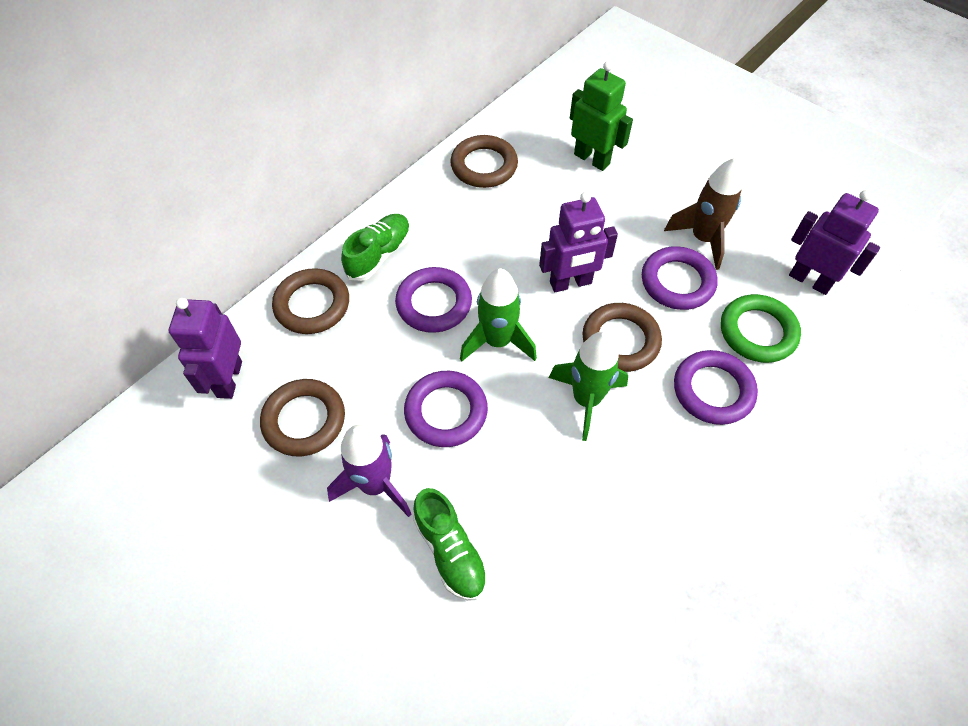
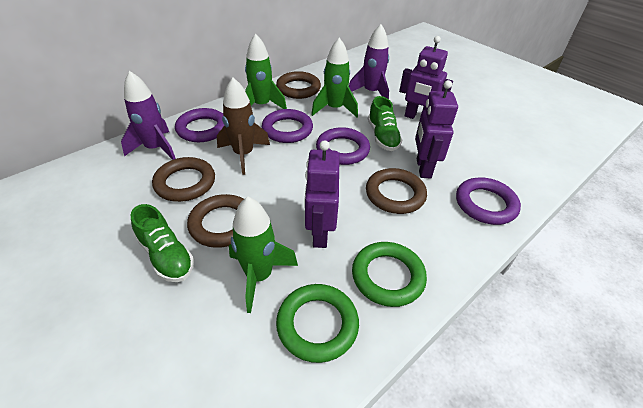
green ring: [721,294,801,363] = 1 -> [276,284,359,363] [352,242,427,307] = 2
green robot: [570,61,633,171] = 1 -> none = 0
green rocket: [460,268,537,362] [549,332,628,441] = 2 -> [229,196,298,313] [245,34,287,109] [311,38,358,118] = 3
purple rocket: [327,425,411,517] = 1 -> [121,71,176,160] [349,24,389,99] = 2

